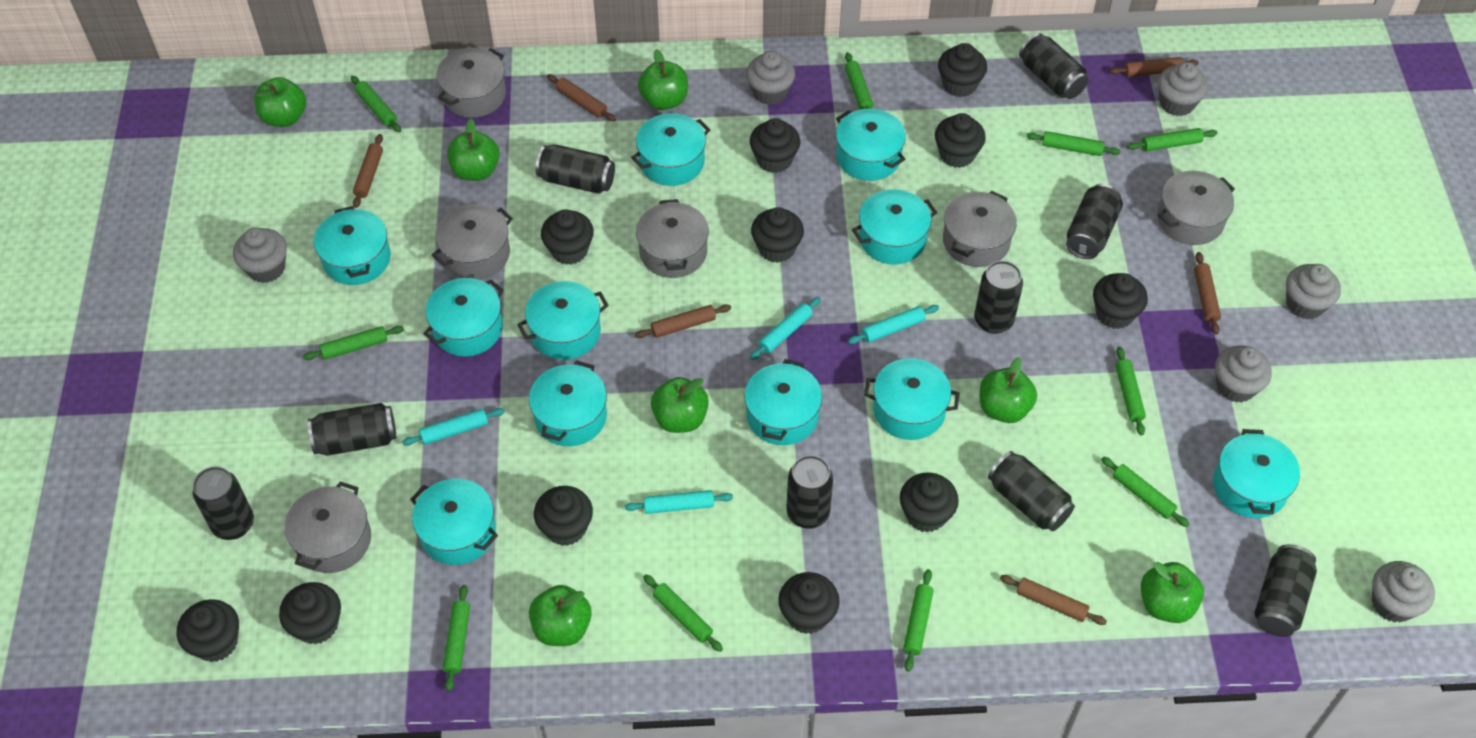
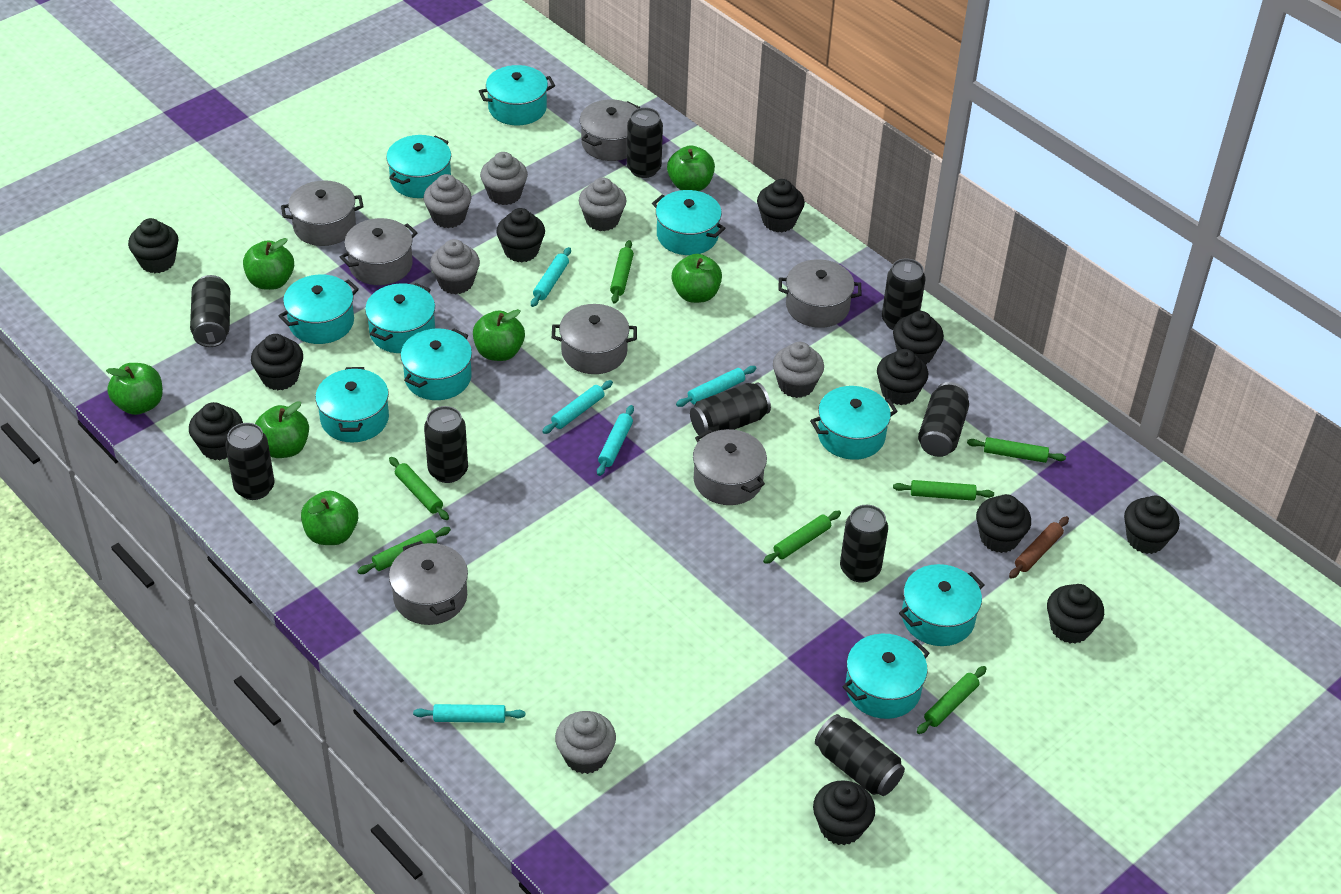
brown rolling pin: [353,134,383,208] [547,74,616,121] [635,304,731,338] [1000,575,1107,625] [1109,57,1199,77] [1194,252,1221,335] = 6 -> [1009,516,1069,579] = 1
green rolling pin: [303,326,404,360] [351,76,401,132] [443,585,470,691] [643,574,723,652] [845,52,873,109] [903,569,934,672] [1026,131,1121,156] [1101,457,1189,527] [1116,347,1146,435] [1127,128,1218,152] = 10 -> [357,527,451,574] [389,457,449,520] [610,240,634,304] [763,511,841,564] [893,480,994,501] [917,666,987,734] [967,437,1066,463] = 7
grey pot: [285,482,371,573] [432,204,513,280] [436,48,506,118] [636,199,709,278] [943,191,1017,267] [1157,171,1235,245] = 6 -> [281,180,364,246] [340,218,417,285] [389,541,468,625] [552,304,637,374] [580,99,640,161] [693,429,767,505] [778,259,861,328] = 7
turquoise pot: [314,206,391,285] [410,479,498,565] [423,278,504,356] [517,281,609,360] [529,360,607,446] [631,113,710,186] [744,359,822,445] [836,109,906,181] [852,189,937,264] [864,358,960,440] [1213,429,1300,518] = 11 -> [278,274,359,344] [315,367,389,443] [365,283,435,353] [386,135,451,198] [400,328,472,400] [479,65,555,125] [652,190,726,255] [810,386,898,460] [843,634,930,719] [899,564,985,646] = 10
turquoise rolling pin: [402,408,505,446] [625,490,733,514] [750,297,821,360] [848,305,939,344] = 4 -> [413,704,525,723] [531,247,571,307] [542,380,613,434] [597,405,634,476] [676,366,756,407] = 5

